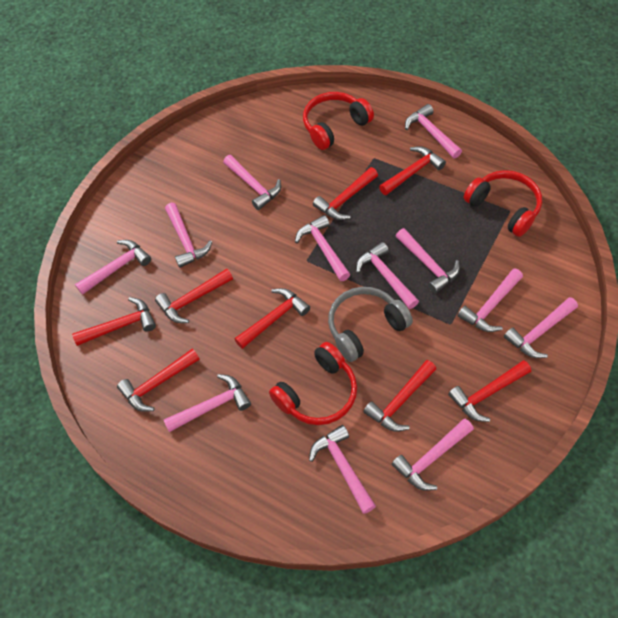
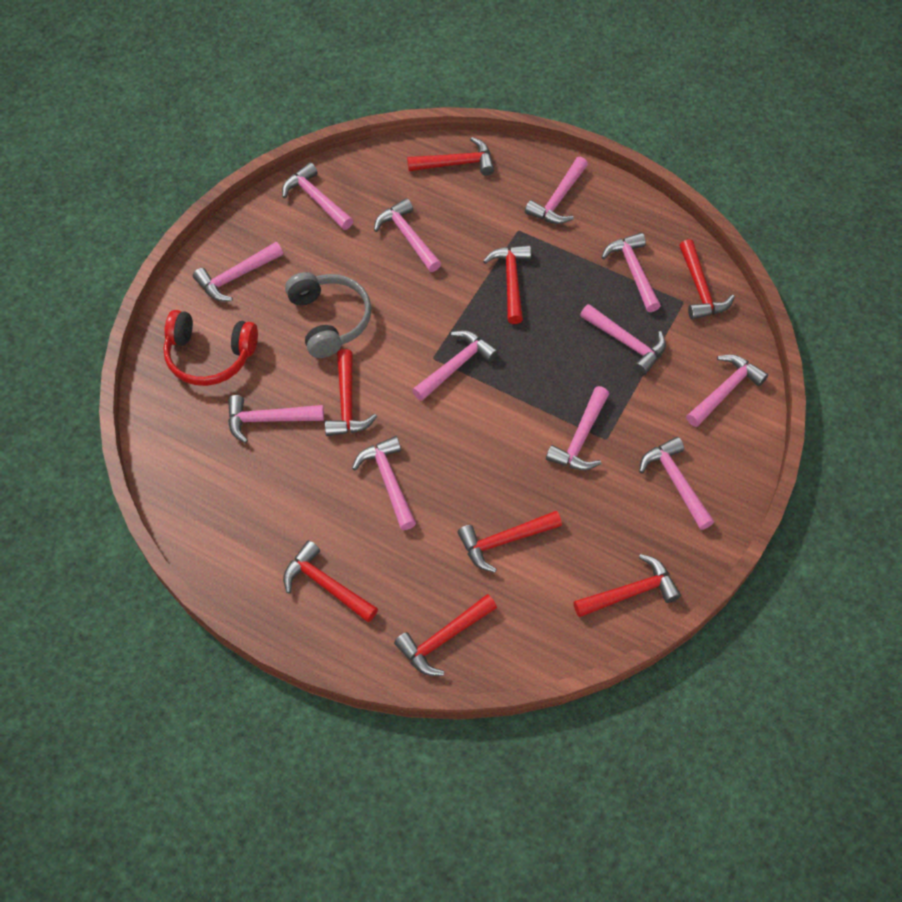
red headphones: [269,342,357,425] [303,92,374,150] [464,170,542,237] = 3 -> [163,310,258,386] = 1

